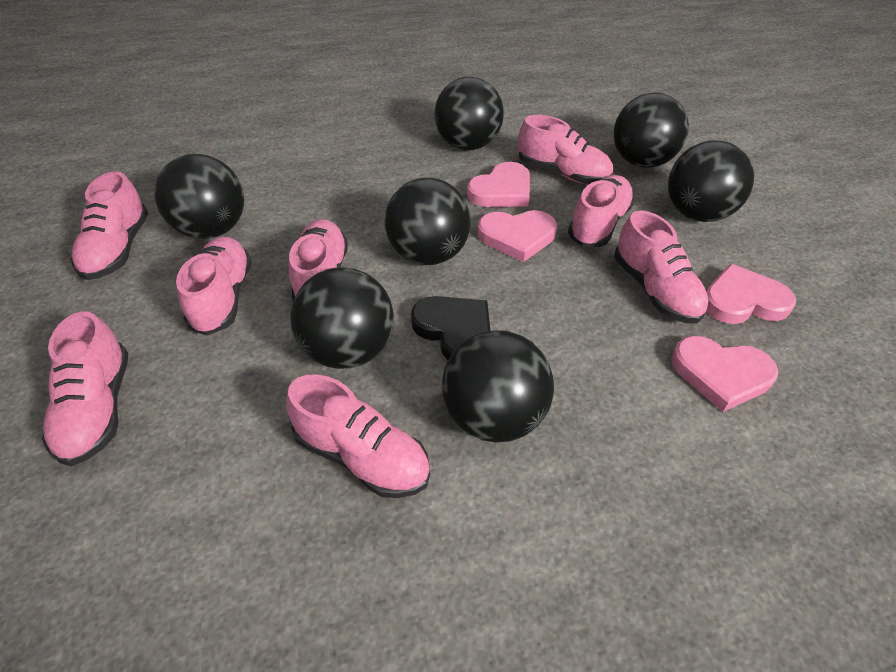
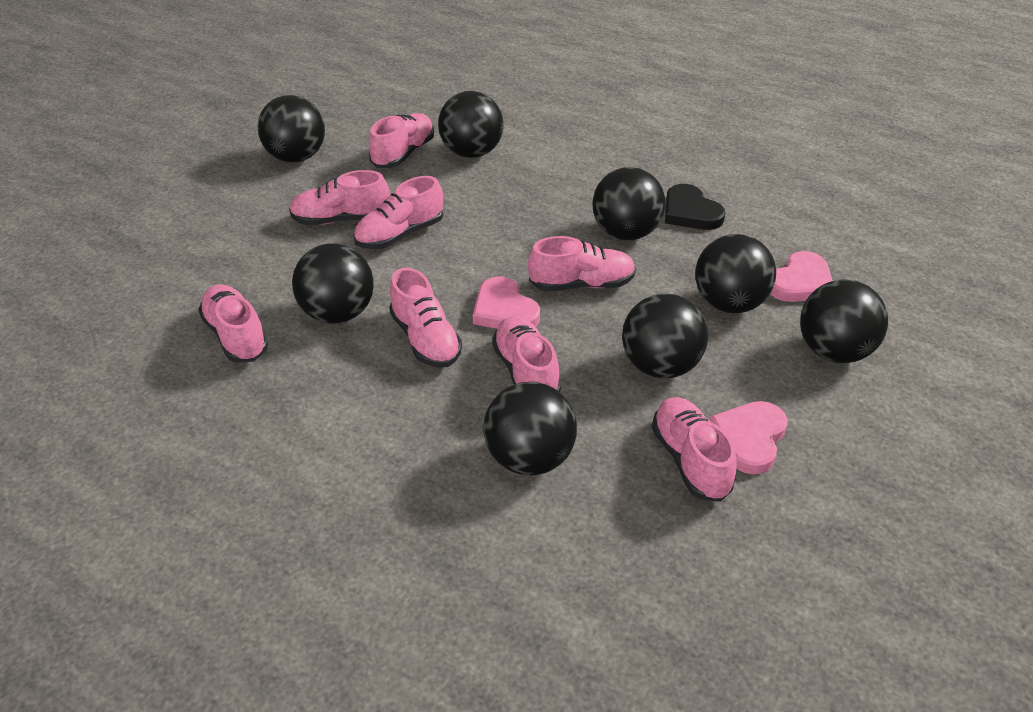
black ball: [154,154,244,239] [290,267,394,369] [385,178,471,265] [434,77,504,150] [442,330,554,442] [614,92,689,168] [668,140,754,222] = 7 -> [258,95,325,162] [292,243,374,324] [438,91,504,158] [483,382,577,476] [592,167,665,240] [622,294,708,379] [695,234,776,313] [800,279,888,363] = 8
pink heart: [467,162,530,207] [477,210,557,262] [671,336,778,412] [706,264,796,324] = 4 -> [473,276,540,329] [710,401,787,475] [770,251,833,302] = 3

